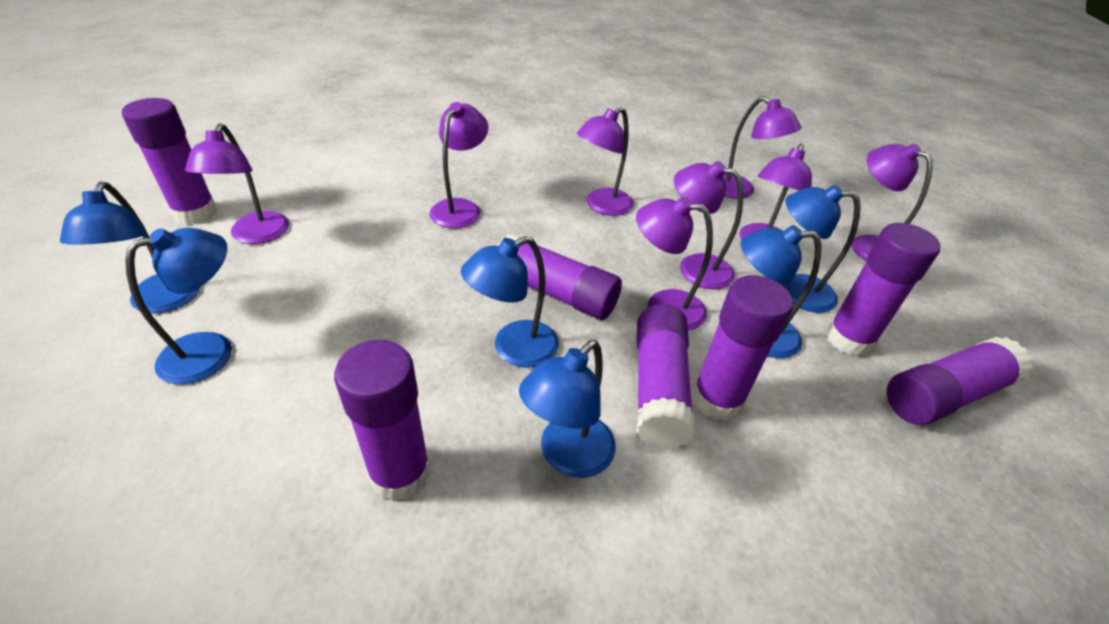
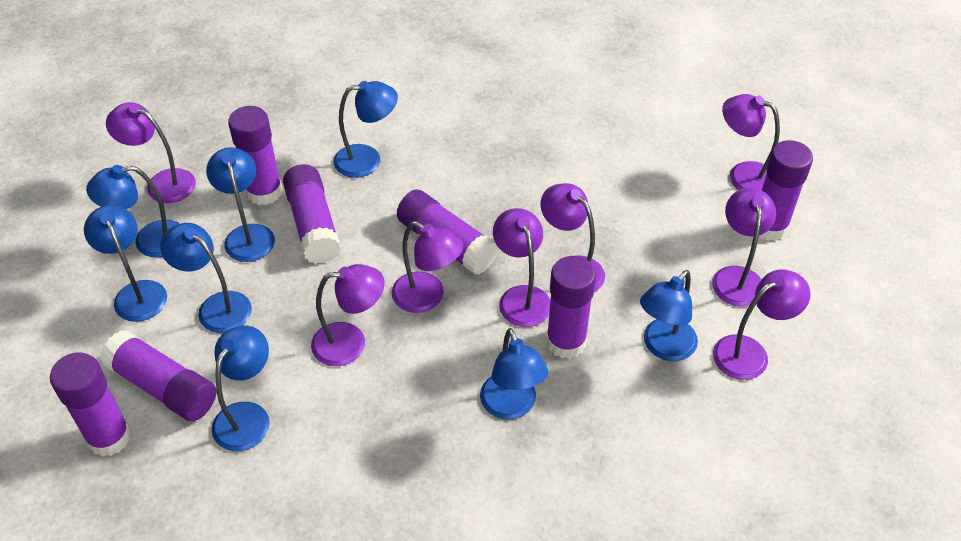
blue lamp: [60,181,200,313] [125,228,232,384] [461,236,559,368] [519,340,616,478] [740,225,822,358] [783,185,861,313] = 6 -> [84,205,167,322] [86,165,180,258] [160,223,252,333] [206,147,275,262] [212,325,270,451] [334,81,398,178] [480,328,548,420] [640,270,698,361] = 8

